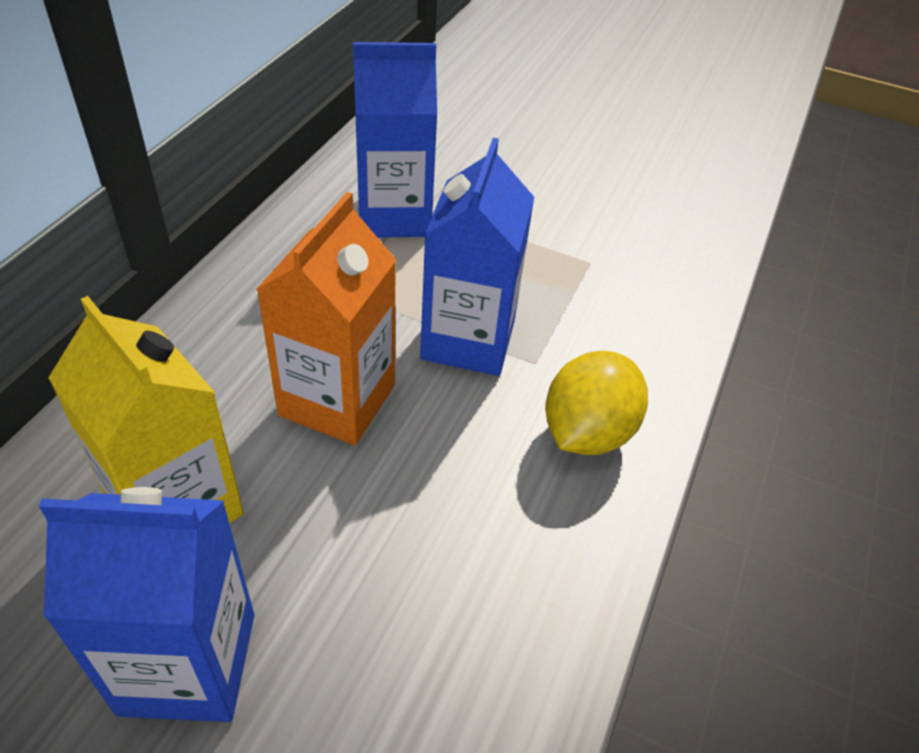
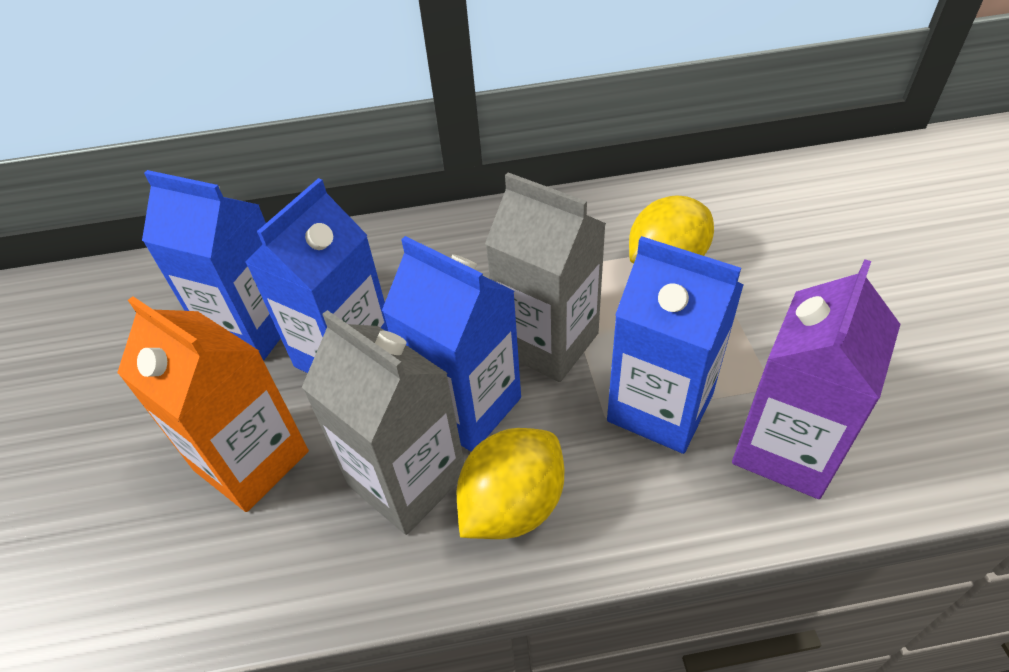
blue carton: [39,487,254,722] [353,42,437,238] [420,138,534,376] = 3 -> [142,170,281,361] [245,178,389,373] [382,236,521,451] [607,236,744,454] = 4
grey carton: none = 0 -> [302,310,464,535] [485,172,606,382] = 2
purple carton: none = 0 -> [732,259,900,499] = 1
yellow carton: [48,296,244,523] = 1 -> none = 0
yellow lemon: [545,351,648,455] = 1 -> [457,428,564,539] [629,195,714,263] = 2

